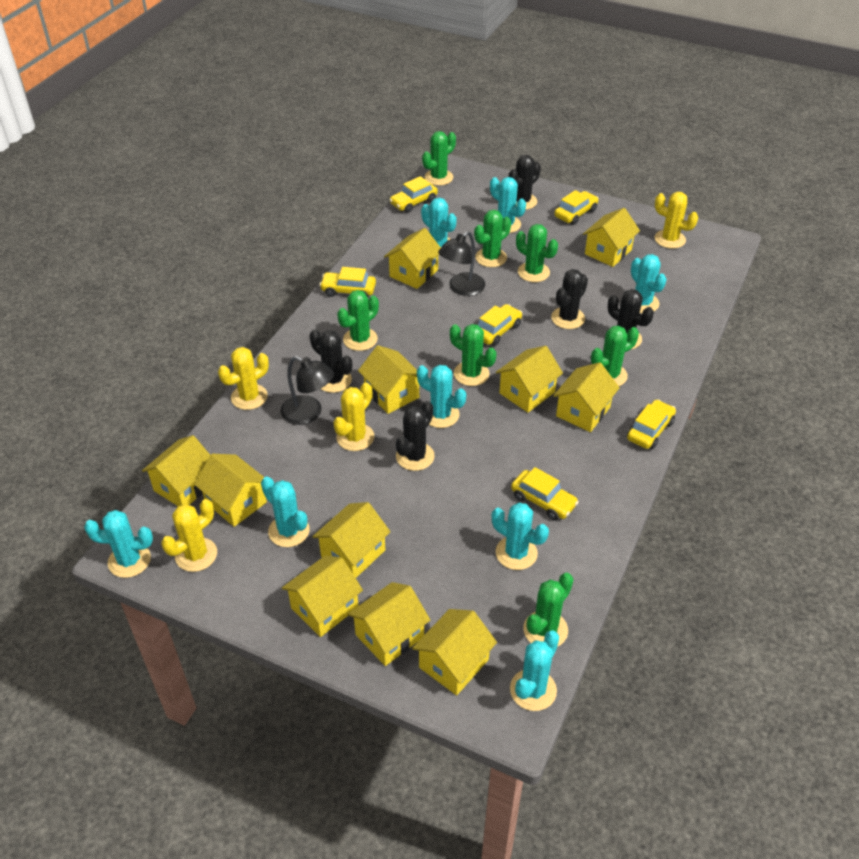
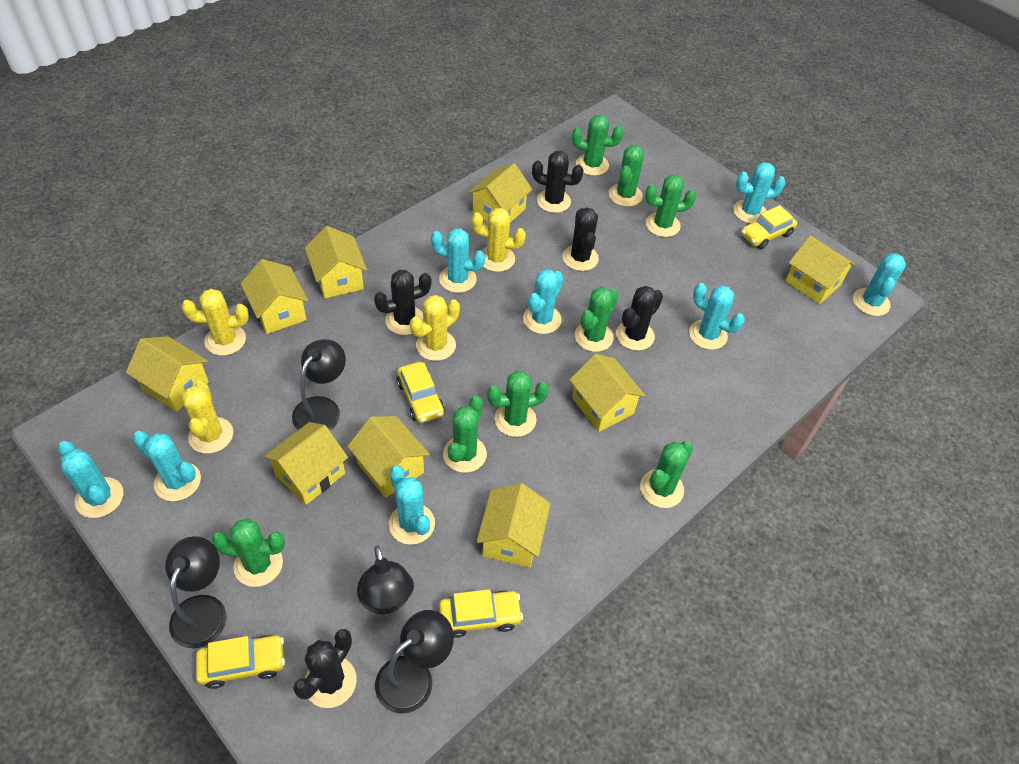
black lamp: [281,356,334,425] [438,231,485,296] = 2 -> [165,536,226,648] [292,339,346,431] [357,545,414,614] [375,610,454,714] = 4
green cactus: [337,290,379,351] [422,131,456,186] [450,324,496,386] [474,210,511,267] [516,224,558,282] [523,573,574,647] [591,326,639,386] = 7 -> [212,518,285,587] [443,396,487,473] [487,371,549,437] [572,115,623,176] [575,287,619,352] [609,145,644,207] [640,441,693,508] [645,175,696,237] = 8
yellow car: [320,267,376,297] [389,176,438,213] [478,304,522,346] [511,467,579,521] [554,190,599,225] [627,399,676,449] = 6 -> [196,635,285,689] [397,362,445,423] [439,589,523,638] [741,205,797,249] = 4
yellow house: [142,435,210,506] [194,454,267,527] [282,556,363,637] [312,502,390,578] [348,582,430,666] [358,345,419,414] [384,228,441,289] [412,609,497,695] [496,346,563,413] [553,362,620,432] [583,208,640,267] = 11 -> [126,336,209,412] [240,259,308,334] [264,422,348,505] [305,226,367,299] [347,416,430,498] [468,163,532,223] [476,483,551,568] [569,354,646,432] [785,236,856,304] = 9

